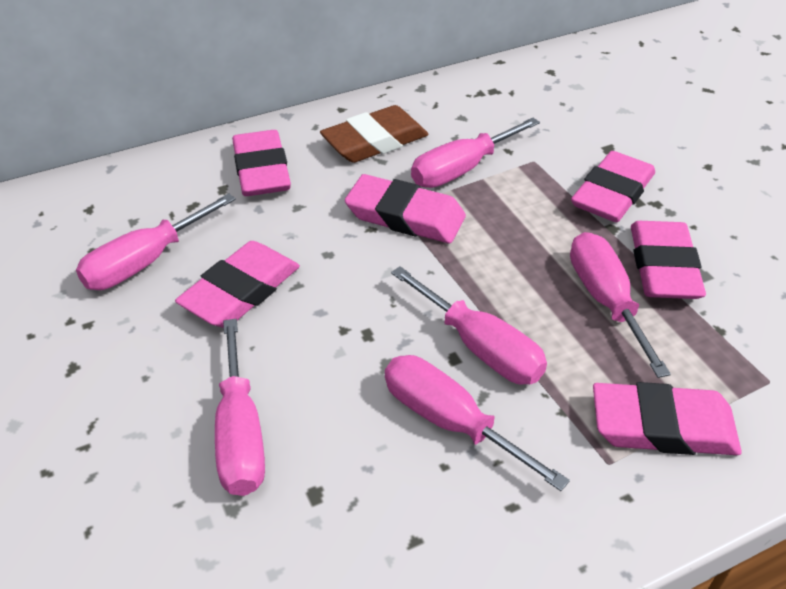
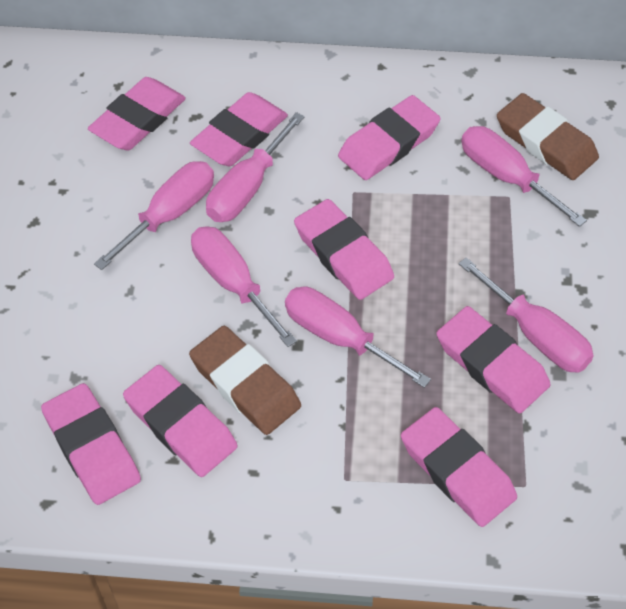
brown eraser: [320,105,429,163] = 1 -> [189,326,301,435] [497,93,599,180] = 2
pink eraser: [175,241,300,328] [232,130,291,196] [345,174,466,243] [571,151,655,222] [593,382,742,455] [631,221,706,299] = 6 -> [41,383,141,505] [88,77,186,150] [123,365,237,477] [190,92,288,166] [294,199,394,300] [338,95,441,180] [401,407,517,527] [436,306,550,413] = 8

